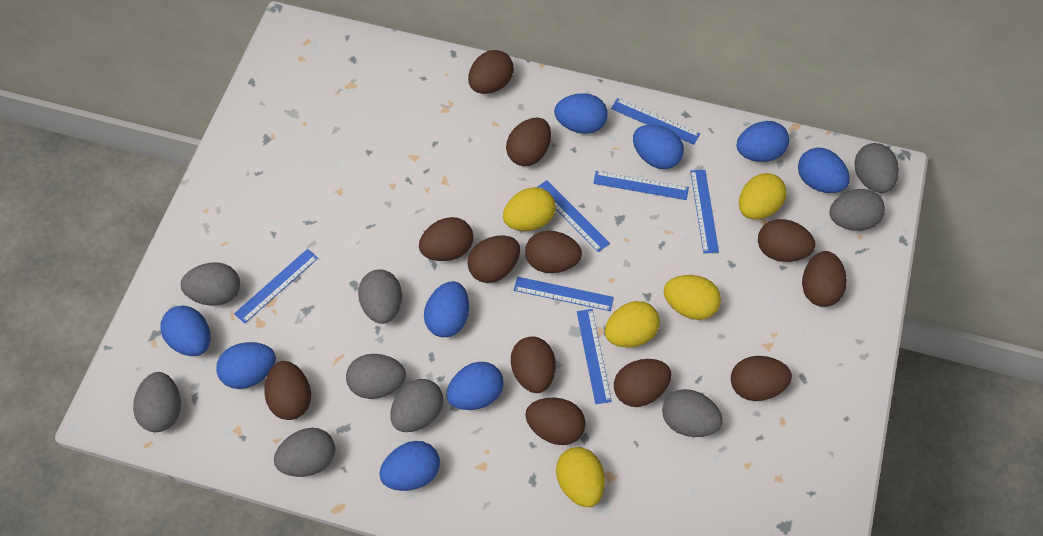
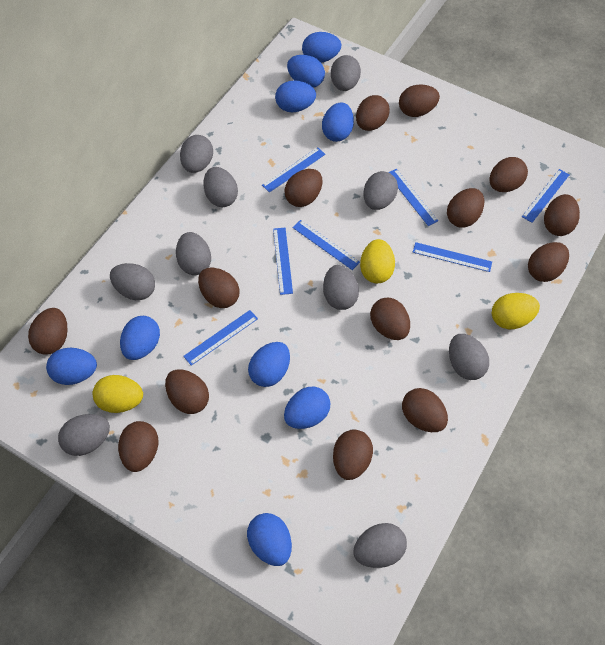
brown egg: [265,361,311,420] [419,217,473,261] [468,50,514,94] [468,235,520,283] [506,118,551,166] [511,336,556,393] [525,231,582,273] [525,398,586,445] [614,359,671,407] [731,356,792,401] [758,219,815,262] [802,251,847,307] = 12 -> [28,308,68,355] [118,421,159,472] [165,369,209,414] [198,268,239,308] [284,169,322,207] [333,430,373,480] [356,95,390,131] [370,298,410,340] [399,84,440,117] [402,388,448,432] [447,188,484,228] [490,157,528,192] [528,242,569,282] [544,194,580,236] = 14
grey egg: [133,372,181,432] [181,262,240,306] [274,428,336,477] [346,354,406,399] [358,269,402,324] [390,379,443,432] [662,389,723,437] [829,189,885,231] [854,143,899,193] = 9 -> [58,414,110,456] [110,263,155,300] [176,232,211,275] [180,135,213,173] [203,167,238,207] [323,265,359,310] [331,55,361,91] [353,523,407,568] [364,171,398,210] [449,334,489,380] = 10
yellow egg: [503,187,556,231] [556,447,605,507] [605,301,660,348] [664,275,721,320] [739,173,787,220] = 5 -> [92,375,143,413] [360,239,395,283] [492,293,540,329] = 3

